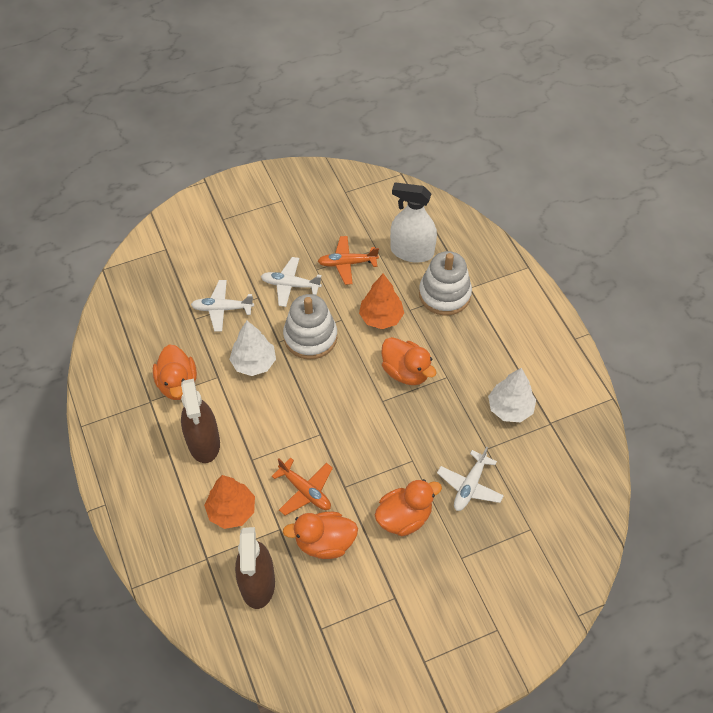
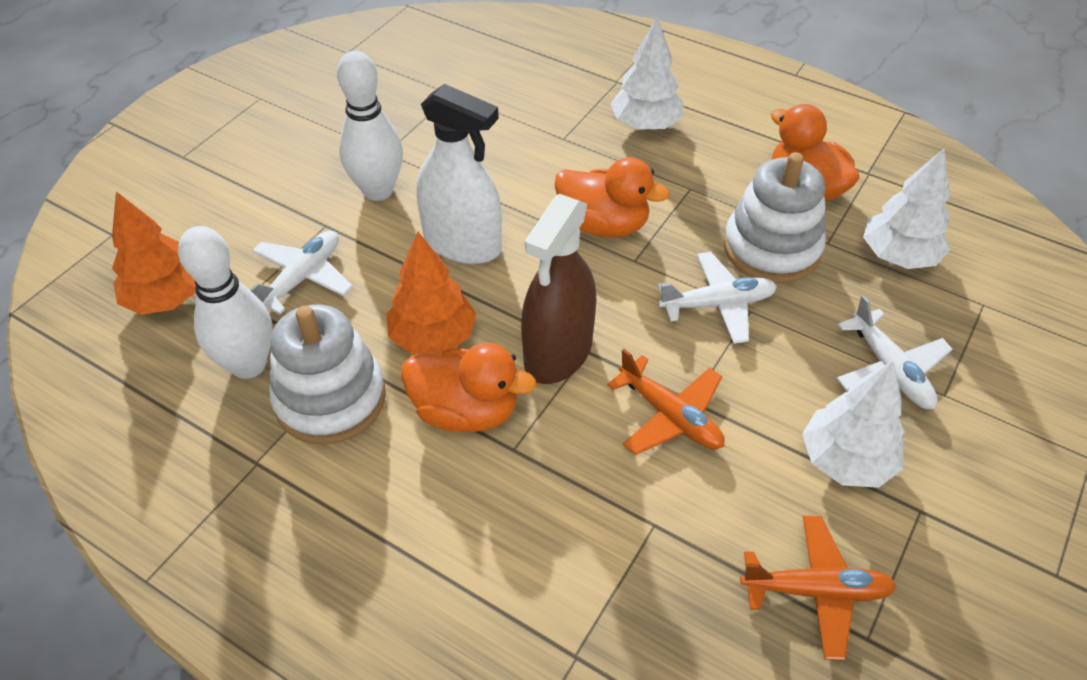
brown spray bottle: [181,378,220,463] [235,527,275,609] = 2 -> [521,194,596,384] = 1
orange duck: [153,344,197,400] [283,512,358,559] [375,479,442,536] [381,337,436,385] = 4 -> [401,343,536,432] [554,157,670,237] [771,104,859,201] = 3
white bowling pin: none = 0 -> [178,226,273,379] [337,51,403,201] = 2
white tree: [229,321,276,376] [488,368,536,422] = 2 -> [610,17,683,130] [802,360,905,488] [863,148,950,269] = 3

